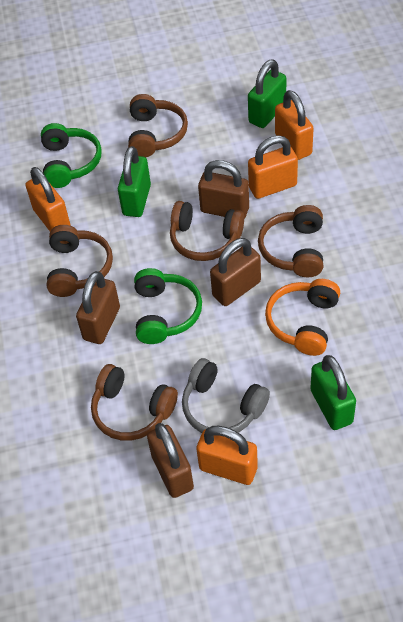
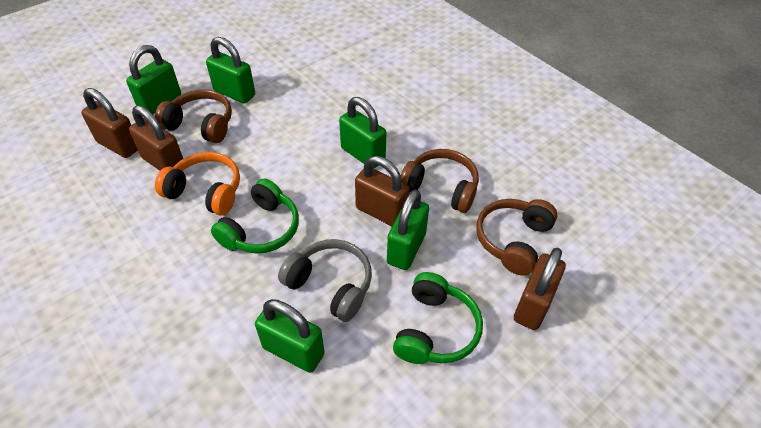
brown headphones: [47,225,113,297] [91,364,178,441] [128,94,188,157] [170,201,244,261] [258,205,323,277] = 5 -> [155,89,232,143] [401,149,479,213] [476,199,558,275] = 3
green padlock: [118,146,151,217] [248,59,286,128] [310,355,356,430] = 3 -> [126,45,181,114] [206,37,255,104] [255,299,325,373] [339,97,386,169] [387,190,429,270] = 5
orange padlock: [25,167,71,231] [196,426,258,485] [248,135,298,199] [275,90,314,160] = 4 -> none = 0

